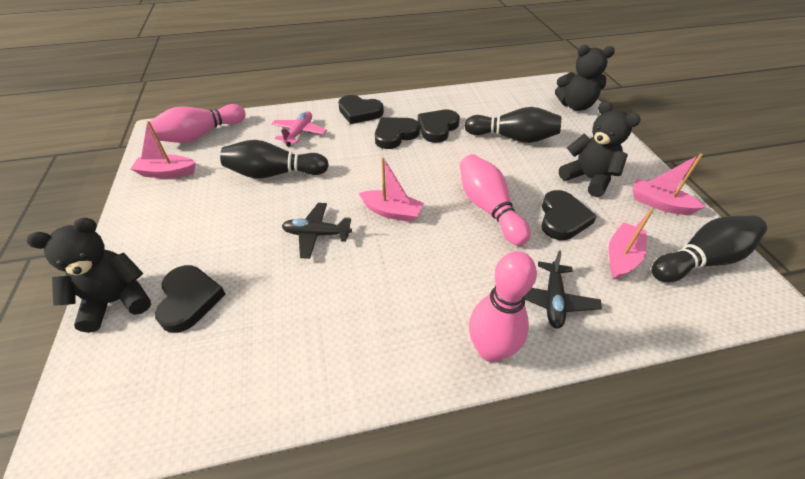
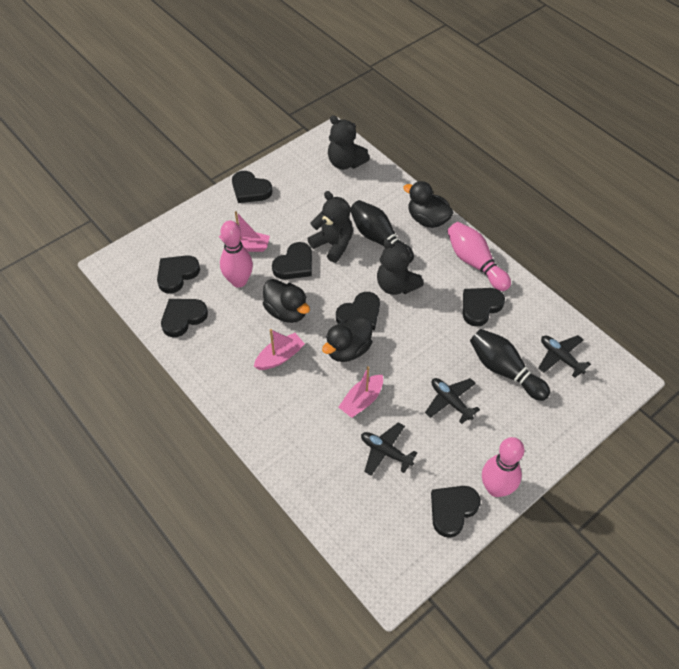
black bowling pin: [220,140,329,178] [464,107,561,143] [652,215,767,282] = 3 -> [350,200,414,263] [470,329,550,401] = 2
black duck: none = 0 -> [263,279,310,323] [322,316,372,362] [403,181,454,228] = 3
black heart: [155,265,226,333] [338,95,384,124] [375,117,420,149] [418,110,460,143] [541,190,597,240] = 5 -> [157,255,200,294] [161,299,208,337] [232,171,272,203] [272,242,312,279] [336,292,380,330] [431,486,480,538] [463,288,505,327] = 7
black plane: [282,203,352,259] [525,250,602,329] = 2 -> [361,422,417,476] [425,378,480,424] [538,335,591,378] = 3
pink boat: [130,121,196,178] [359,157,424,222] [608,209,653,279] [632,153,706,215] = 4 -> [219,211,270,252] [254,329,305,370] [338,366,383,418] = 3
pink plane: [271,111,327,146] = 1 -> none = 0

